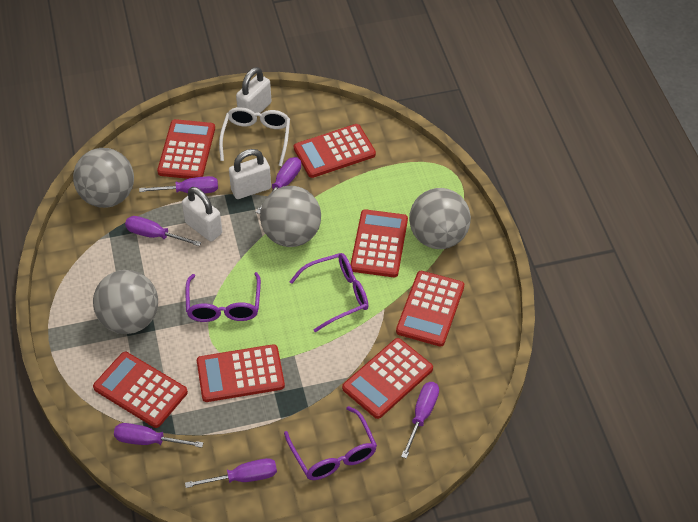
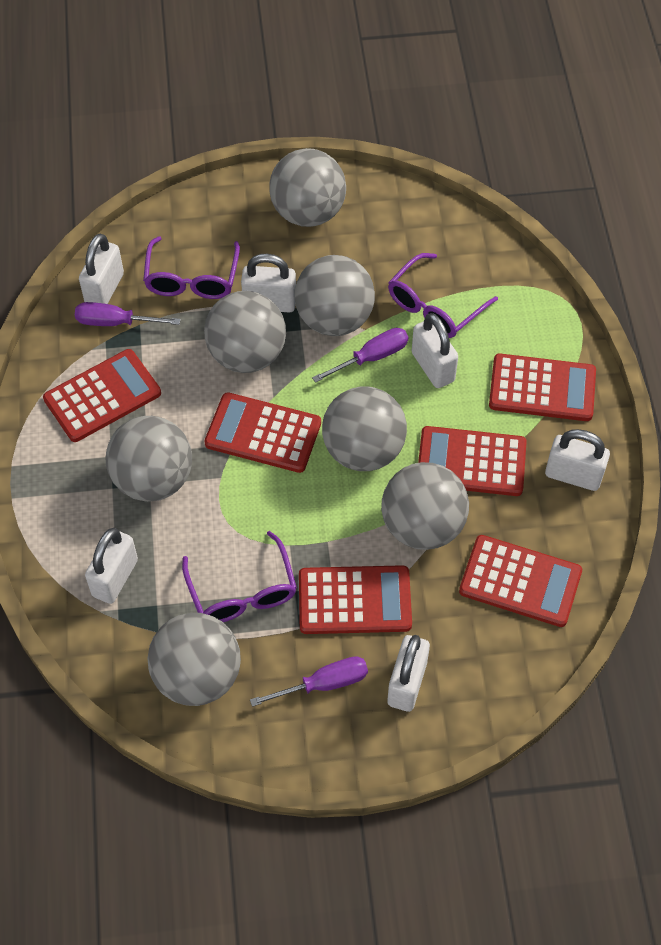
grey ball: [73,148,134,208] [93,270,158,334] [260,186,321,247] [409,188,471,249] = 4 -> [106,416,192,502] [147,613,241,706] [204,291,286,373] [269,148,346,227] [294,255,375,336] [322,387,407,471] [381,462,469,550] = 7
purple screwdriver: [114,423,203,448] [125,216,201,246] [139,176,218,193] [185,458,277,488] [256,157,301,214] [401,382,439,459] = 6 -> [75,302,181,326] [250,656,368,707] [312,328,408,383] = 3
red calculator: [93,352,188,428] [157,119,215,179] [197,344,285,402] [294,124,376,178] [342,338,433,419] [350,209,408,277] [396,271,464,347] = 7 -> [43,349,161,442] [204,392,321,473] [299,565,412,634] [418,426,527,496] [459,535,582,627] [489,354,596,421] = 6
white glasses: [219,107,290,166] = 1 -> none = 0
white padlock: [182,187,222,242] [229,149,271,199] [236,67,272,113] = 3 -> [79,233,124,304] [85,528,138,604] [241,254,296,313] [387,635,430,712] [412,313,458,388] [545,429,610,491] = 6

